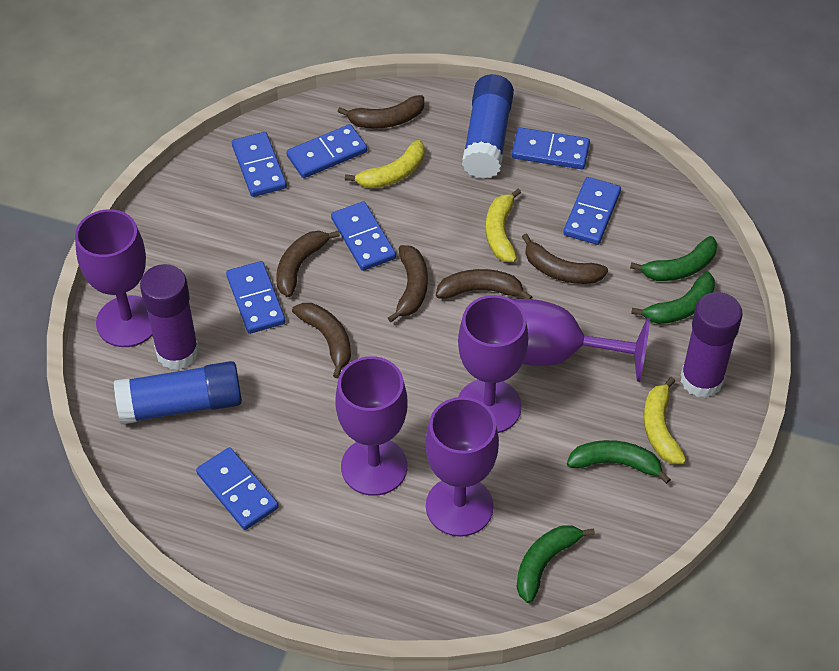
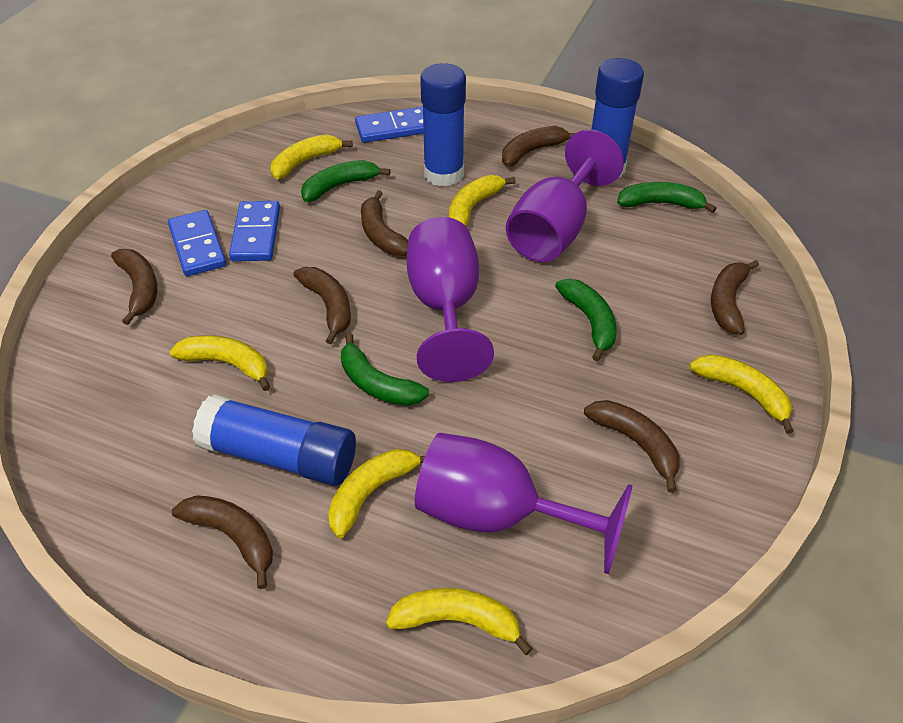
blue domino: [196,447,279,530] [226,261,286,334] [232,132,287,197] [286,124,367,178] [331,201,396,271] [512,127,590,169] [563,177,621,245] = 7 -> [168,210,226,276] [229,201,280,261] [355,107,424,143] = 3
blue glue stick: [114,361,242,424] [462,74,514,179] = 2 -> [192,394,356,486] [420,63,466,187] [592,58,644,178] = 3
brown banana: [276,231,340,297] [292,303,351,378] [338,95,424,129] [388,245,428,322] [436,269,532,299] [522,234,608,284] = 6 -> [111,249,157,325] [172,495,273,589] [294,267,351,344] [361,190,408,256] [502,126,575,167] [584,400,680,493] [711,260,759,335] = 7
purple glue stick: [140,264,199,370] [681,292,743,398] = 2 -> none = 0
purple goblet: [75,209,153,347] [335,356,407,496] [425,397,499,537] [458,295,528,433] [509,298,650,382] = 5 -> [407,217,494,382] [415,433,633,574] [506,129,624,262] = 3
yellow banana: [345,140,425,189] [486,189,521,262] [644,377,686,464] = 3 -> [169,335,270,391] [271,134,353,179] [328,449,425,538] [386,588,533,655] [449,175,516,226] [689,354,794,434] = 6

